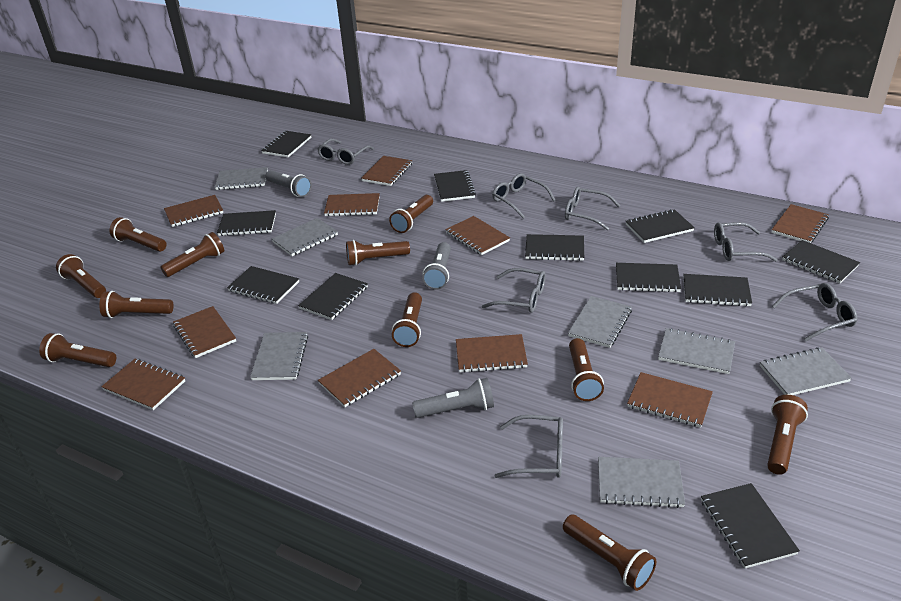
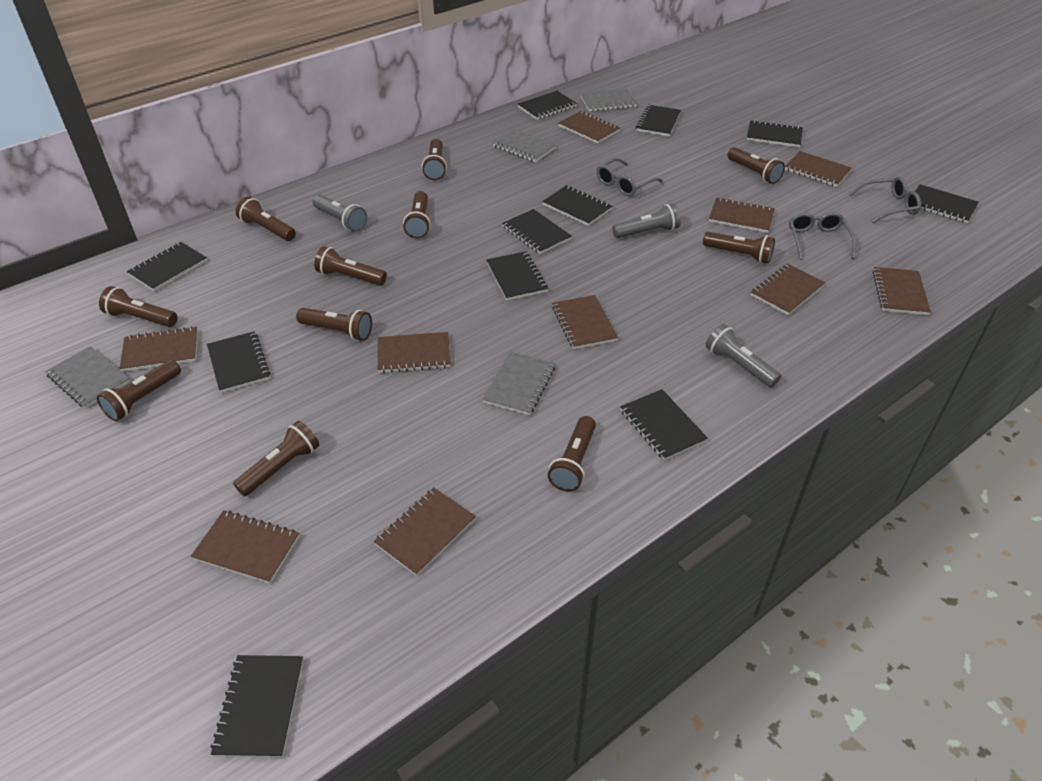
grey glasses: [317,139,374,165] [482,268,546,313] [492,173,555,218] [494,415,563,478] [565,186,620,230] [714,222,778,262] [772,283,857,341] = 7 -> [596,158,663,196] [789,212,856,260] [849,176,921,223] = 3
grey notebook: [215,167,268,190] [250,332,308,380] [272,218,338,256] [568,296,632,348] [598,457,685,508] [658,328,735,374] [760,347,852,395] = 7 -> [45,346,130,409] [483,351,555,415] [493,129,557,162] [580,89,637,112] = 4

